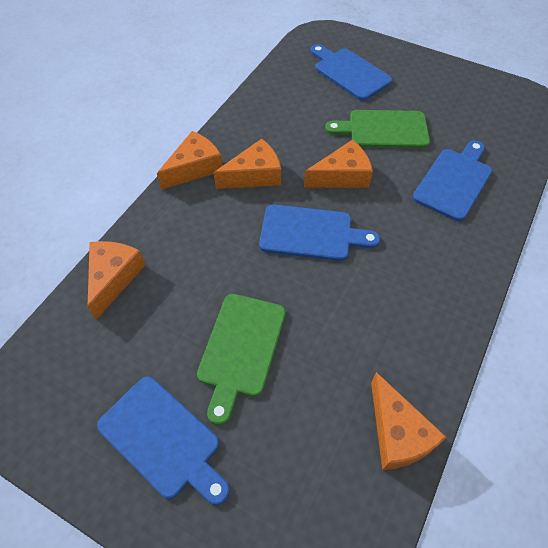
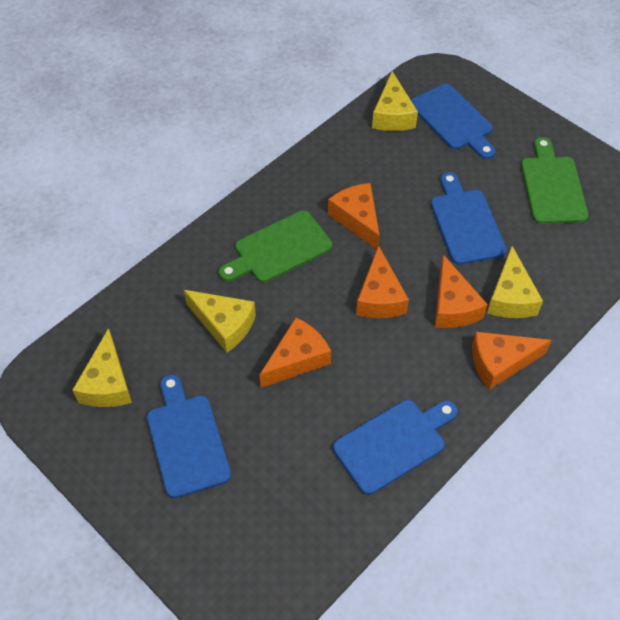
yellow cheese: none = 0 -> [72,328,132,407] [184,290,256,352] [372,71,418,131] [487,246,543,318] = 4

